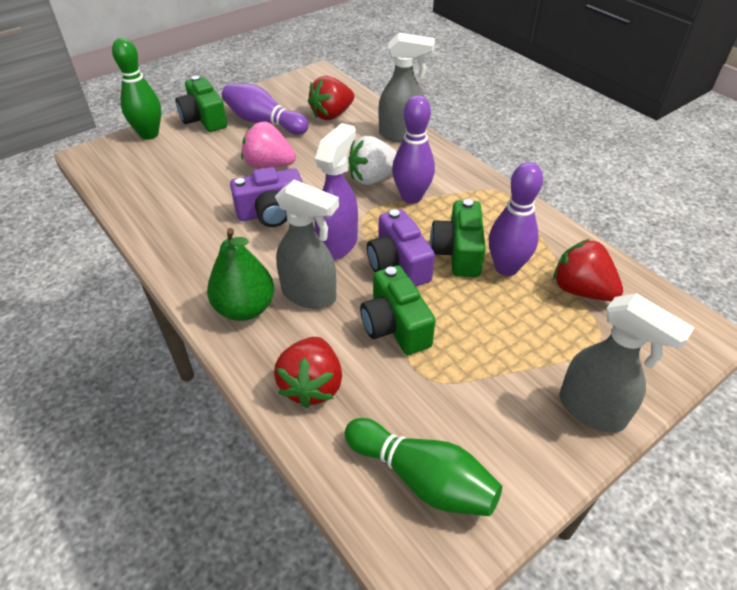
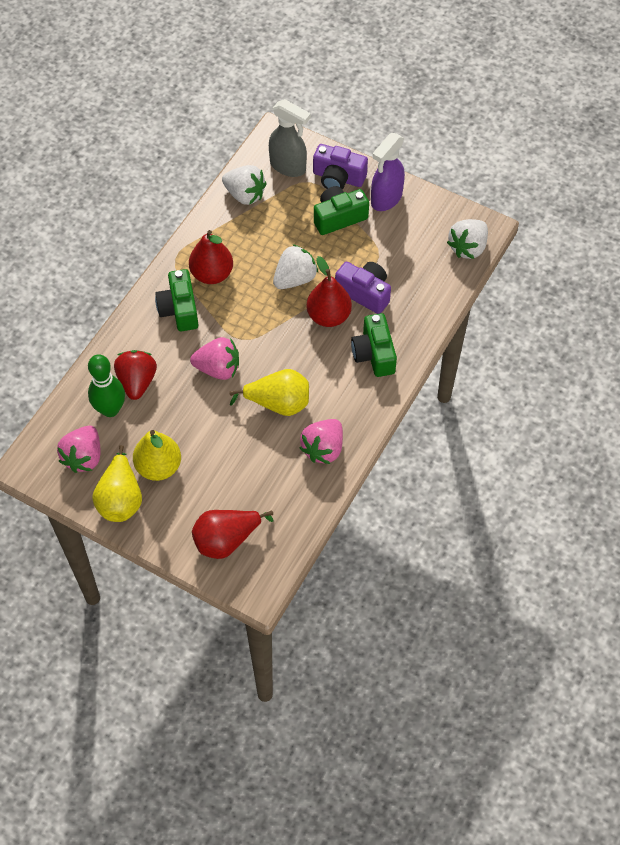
green bowling pin: [112,38,161,140] [344,418,502,516] = 2 -> [88,354,125,417] = 1
green pear: [207,228,274,321] = 1 -> none = 0
grey spray bottle: [275,180,339,309] [378,33,435,142] [560,293,695,433] = 3 -> [269,99,311,177] = 1
pink strawberry: [241,121,296,168] = 1 -> [57,426,101,473] [190,337,239,380] [299,419,343,464] = 3
purple bowling pin: [222,83,309,135] [392,95,435,204] [489,162,543,276] = 3 -> none = 0
red pear: none = 0 -> [189,230,233,284] [192,510,274,559] [306,256,352,327] = 3
red strawberry: [274,337,342,408] [308,76,354,120] [553,239,623,301] = 3 -> [114,350,157,400] = 1
white strawberry: [348,136,397,185] = 1 -> [222,165,267,205] [273,244,318,289] [447,219,488,259] = 3
yellow pear: none = 0 -> [92,445,142,522] [133,430,181,481] [229,369,309,416] = 3

